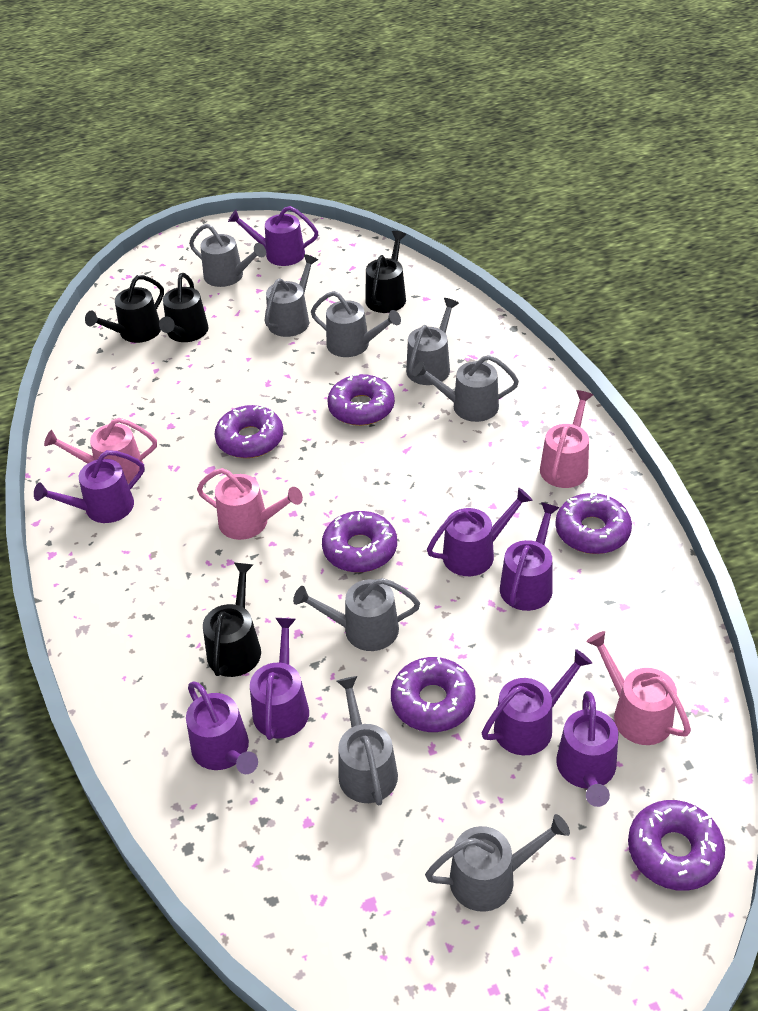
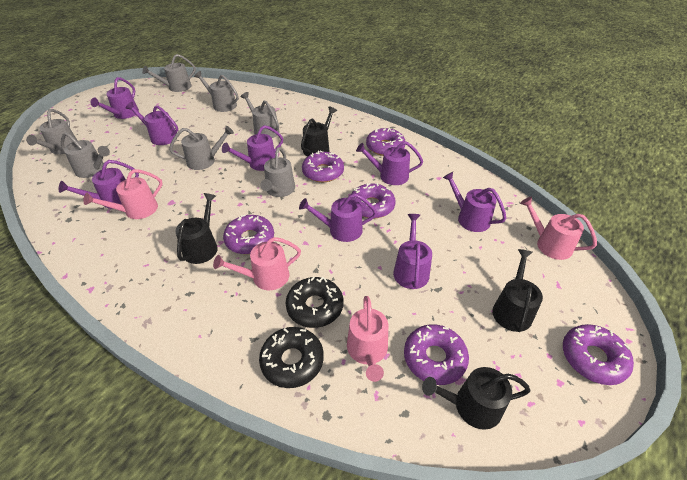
black donut: none = 0 -> [259,327,324,388] [286,277,343,328] = 2
grey watering can: [189,224,266,287] [264,254,318,337] [293,578,420,651] [311,291,401,357] [337,676,398,805] [406,298,459,385] [413,355,519,422] [425,814,570,912] = 8 -> [26,109,78,154] [61,132,110,178] [142,54,196,92] [169,126,234,170] [194,71,239,112] [240,92,280,138] [260,147,295,197] = 7

